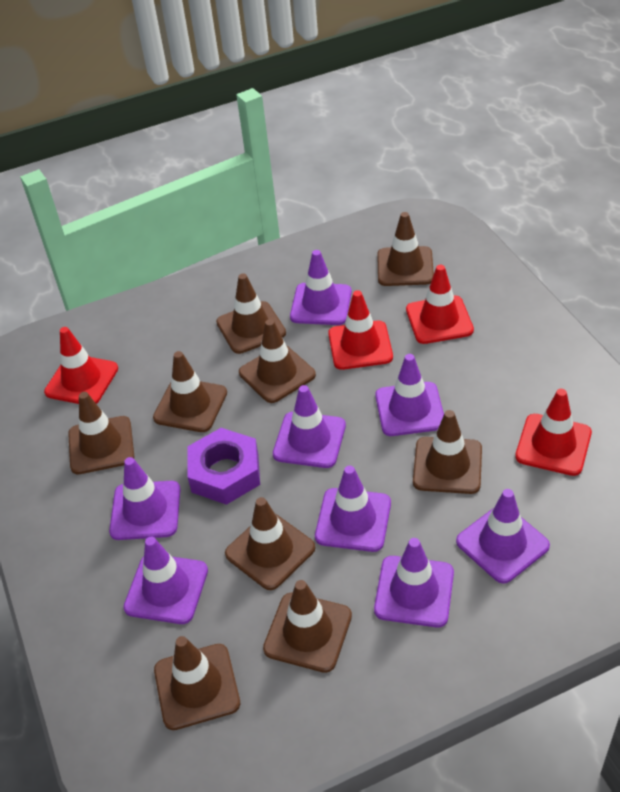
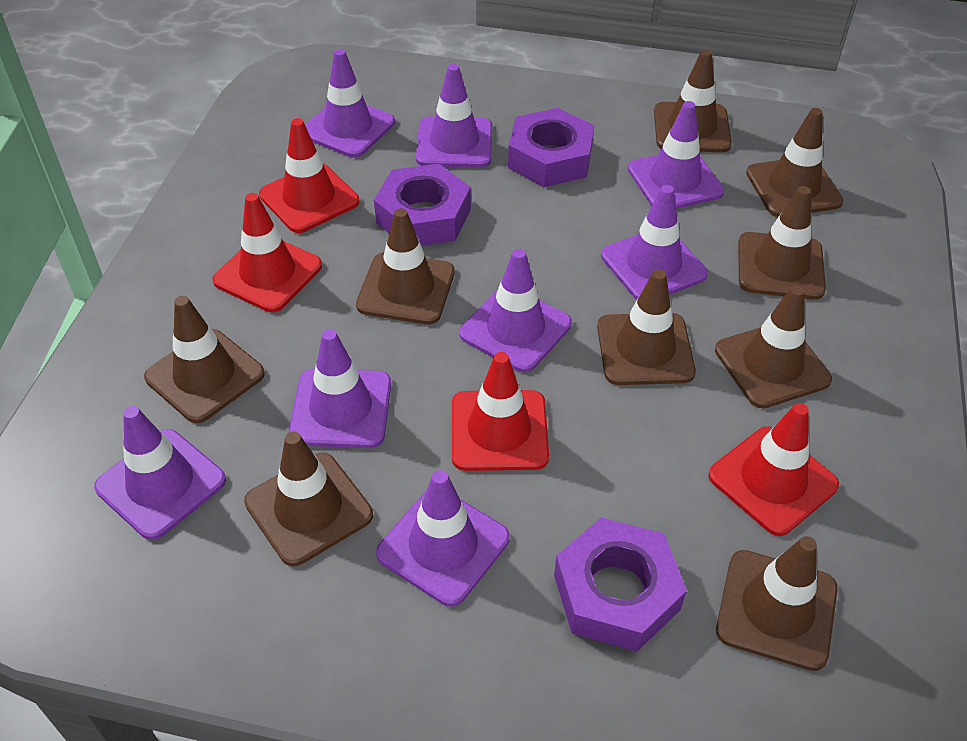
purple nut: [187,428,260,505] = 1 -> [374,164,471,246] [508,108,594,187] [554,517,687,652] = 3

